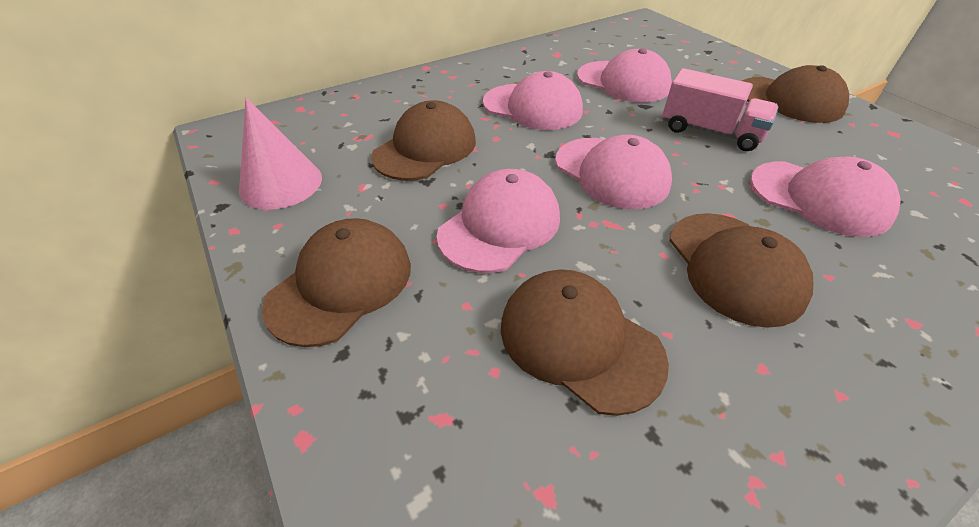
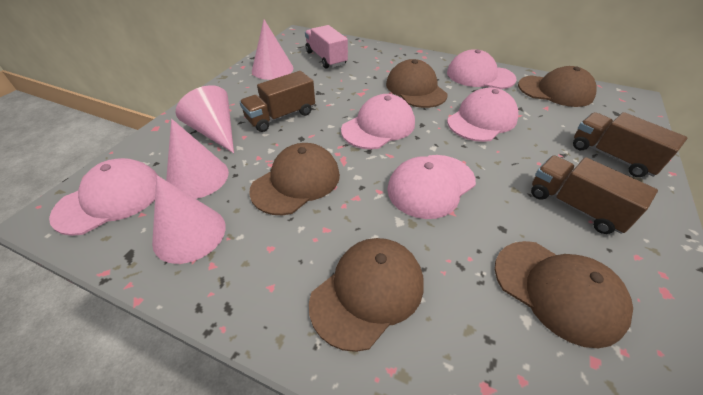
brown truck: none = 0 -> [240,71,315,132] [531,155,658,234] [573,112,687,177] = 3
pink cone: [239,98,322,210] = 1 -> [152,175,226,264] [166,119,229,199] [176,85,234,153] [252,20,293,80] = 4

